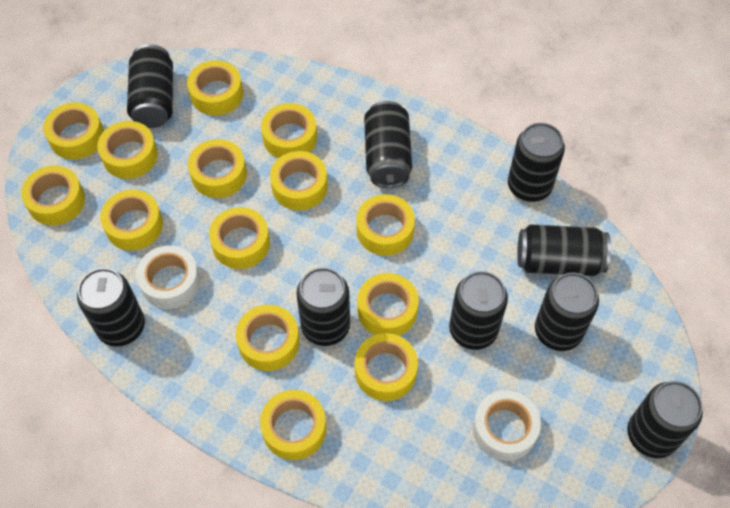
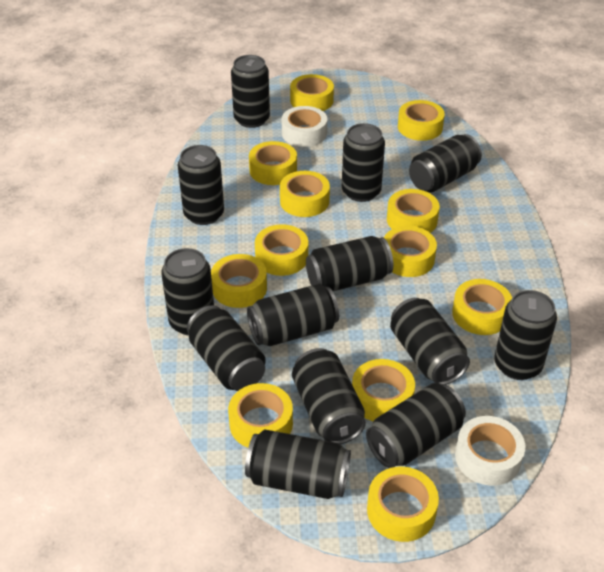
black can: [77,268,145,347] [127,44,173,128] [296,267,350,346] [364,101,412,188] [449,271,508,350] [508,123,565,202] [517,224,611,276] [535,273,599,351] [627,381,703,458] = 9 -> [161,248,214,335] [178,145,224,225] [187,305,266,391] [231,55,270,128] [245,430,351,499] [247,284,339,346] [292,348,366,444] [306,236,393,291] [342,123,385,202] [366,383,466,468] [390,298,470,385] [409,134,482,193] [494,290,557,380] = 13
yellow tape: [21,165,85,225] [43,102,104,159] [97,121,158,179] [100,189,163,250] [187,60,243,115] [188,139,247,198] [209,207,270,269] [236,305,300,371] [260,390,326,460] [261,103,317,158] [270,151,328,210] [355,333,418,401] [357,194,415,256] [357,273,419,336] = 14 -> [211,254,267,308] [228,383,293,448] [249,141,297,185] [255,224,308,276] [280,171,330,217] [290,74,334,111] [352,359,415,422] [367,467,439,542] [384,226,437,277] [387,189,440,233] [398,100,445,141] [452,279,512,335] = 12

